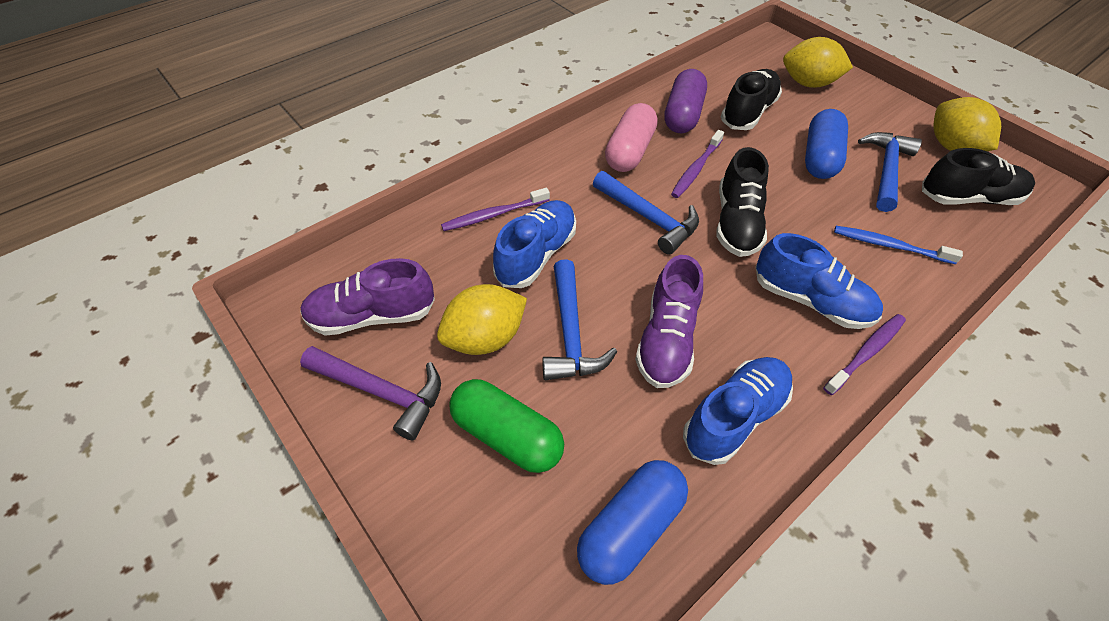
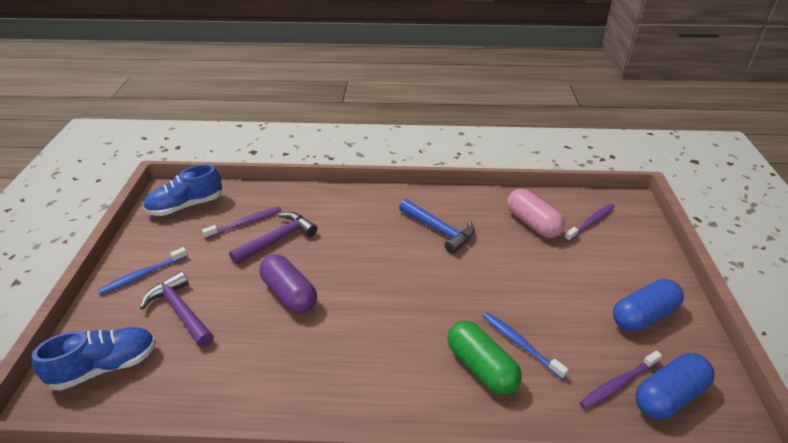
black shoe: [716,147,769,257] [721,69,782,130] [922,148,1035,205] = 3 -> none = 0
blue hammer: [542,259,617,380] [593,171,699,254] [858,132,922,212] = 3 -> [399,199,475,254] = 1
blue shoe: [493,200,576,288] [683,357,793,465] [756,233,883,329] = 3 -> [32,327,156,391] [143,164,222,216] = 2
blue toothbrush: [834,226,963,264] = 1 -> [97,247,188,295] [483,312,569,379] = 2
purple hammer: [300,346,441,441] = 1 -> [140,271,214,347] [229,212,317,264] = 2
purple shoe: [300,258,435,336] [635,255,703,388] = 2 -> none = 0
yellow lemon: [437,284,527,355] [783,37,853,88] [933,97,1001,151] = 3 -> none = 0

